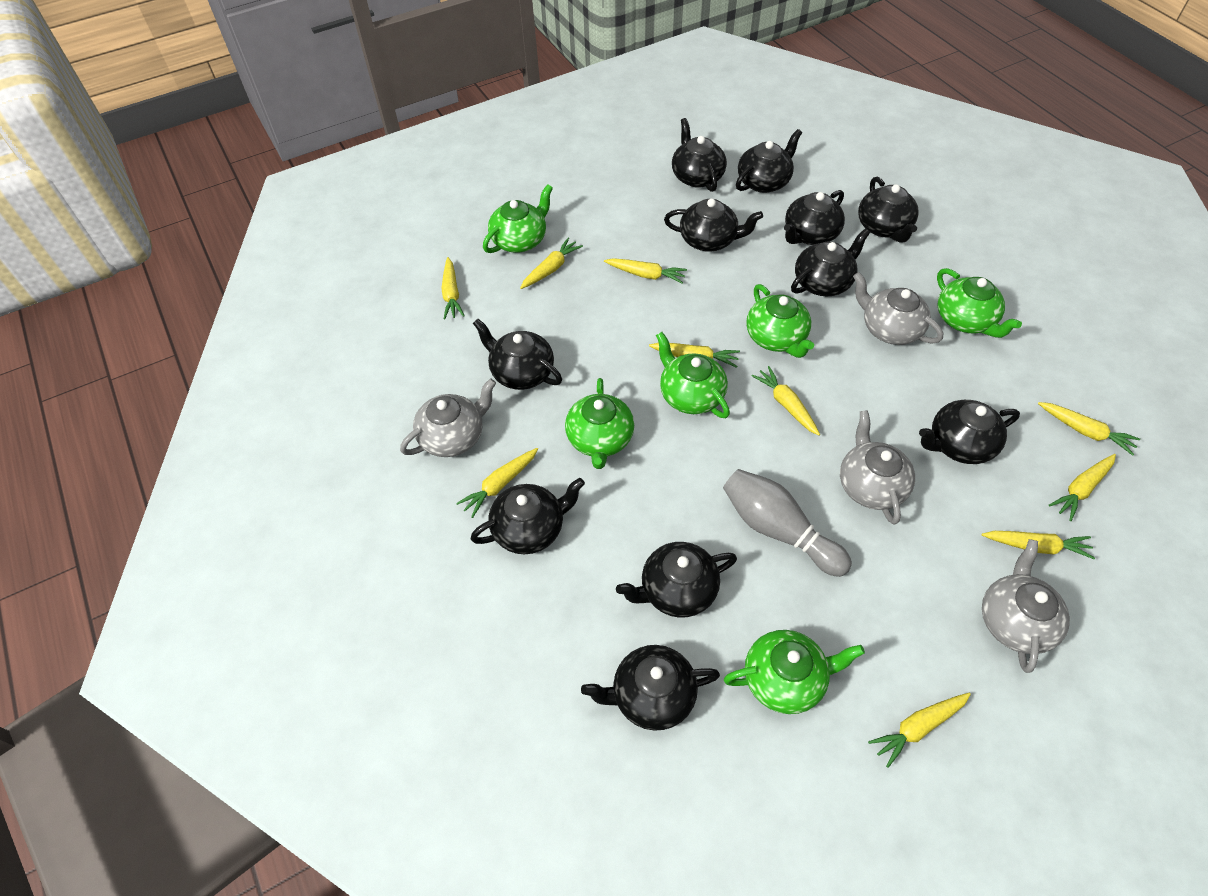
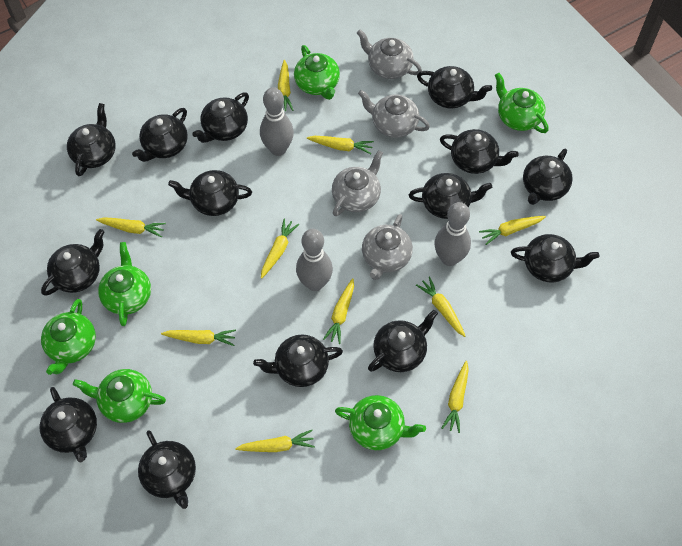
black teapot: [471,478,585,554] [473,319,562,390] [581,645,720,731] [616,542,737,618] [664,199,763,252] [672,118,727,192] [736,129,802,193] [784,190,845,245] [791,229,870,296] [858,177,919,243] [919,400,1020,464] = 11 -> [40,387,97,462] [41,229,104,296] [67,103,116,176] [132,108,188,162] [138,430,196,509] [168,170,252,216] [192,92,249,143] [253,335,343,387] [368,310,438,372] [409,173,492,219] [417,66,492,108] [440,129,518,174] [511,234,599,282] [523,149,573,205] = 14
grey bowling pin: [723,469,852,577] = 1 -> [260,87,294,156] [296,229,333,291] [434,202,471,266] = 3

